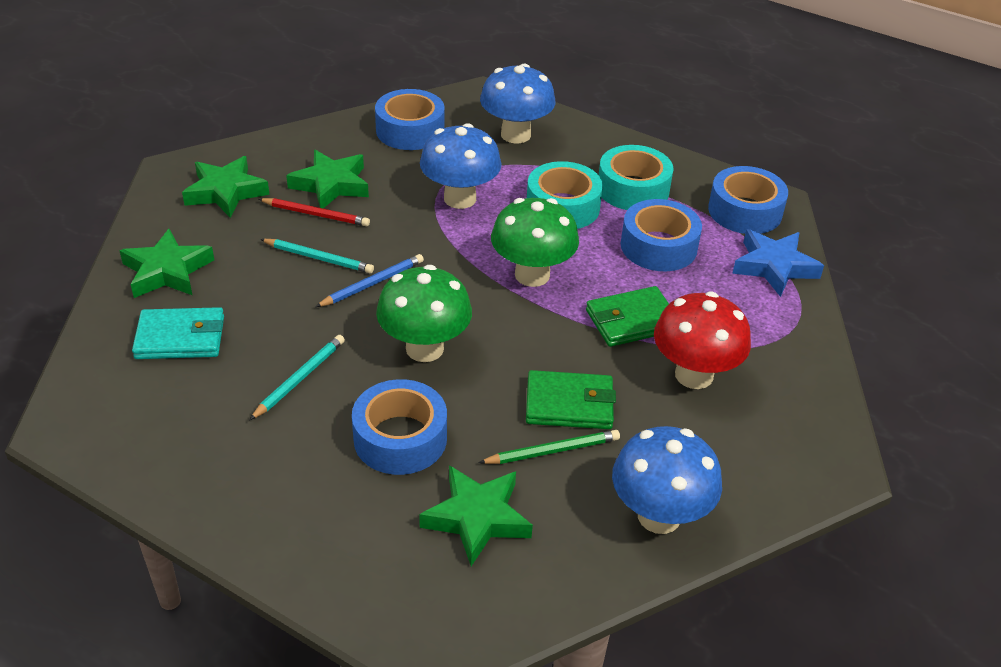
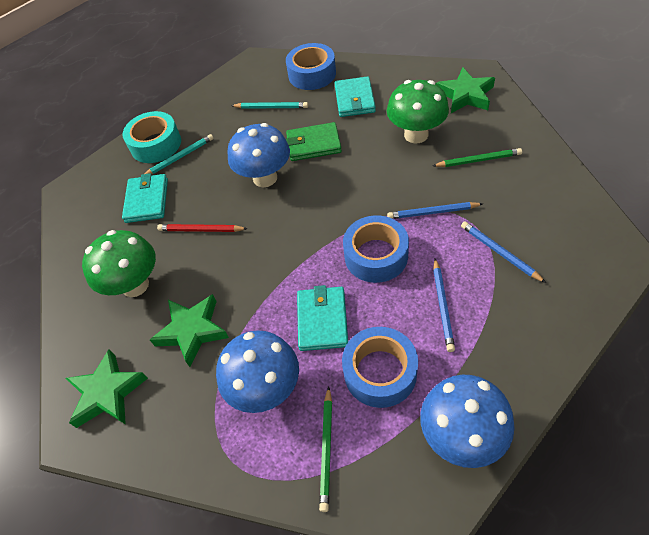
blue pencil: [315,254,424,307] = 1 -> [387,202,483,219] [433,258,455,352] [461,221,546,283] = 3
blue star: [732,229,824,297] = 1 -> none = 0
blue tape: [352,379,447,475] [375,89,445,150] [621,199,702,271] [708,166,788,234] = 4 -> [286,43,336,90] [342,327,418,408] [343,215,409,283] = 3
green pencil: [478,430,620,464] = 1 -> [319,386,332,512] [432,148,522,167] = 2
green star: [119,229,214,298] [182,156,270,218] [286,150,369,208] [419,465,533,566] = 4 -> [66,349,148,428] [150,294,229,367] [436,67,495,113] = 3
green wallet: [526,370,616,429] [586,286,669,347] = 2 -> [286,122,342,161] = 1
red mushroom: [654,292,751,389] = 1 -> none = 0
turquoise tape: [527,161,603,229] [599,145,674,210] = 2 -> [122,111,181,163] = 1
turquoise wallet: [132,307,224,359] = 1 -> [122,173,168,223] [297,285,348,351] [335,76,376,117] = 3

